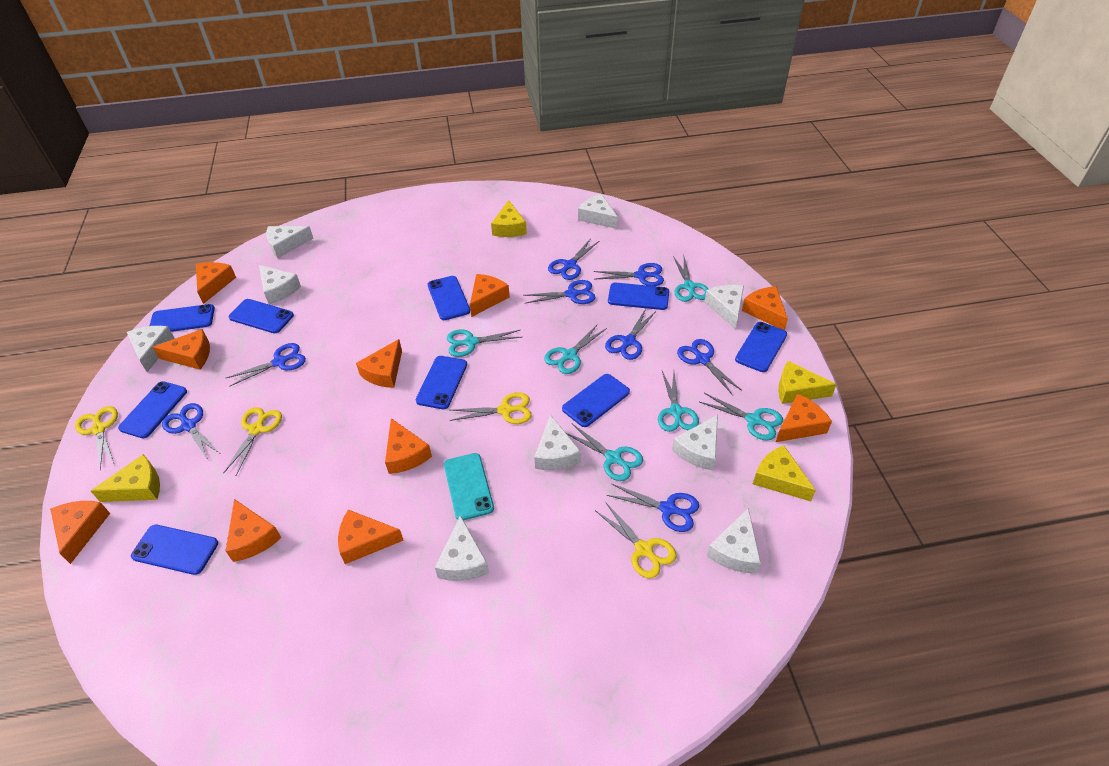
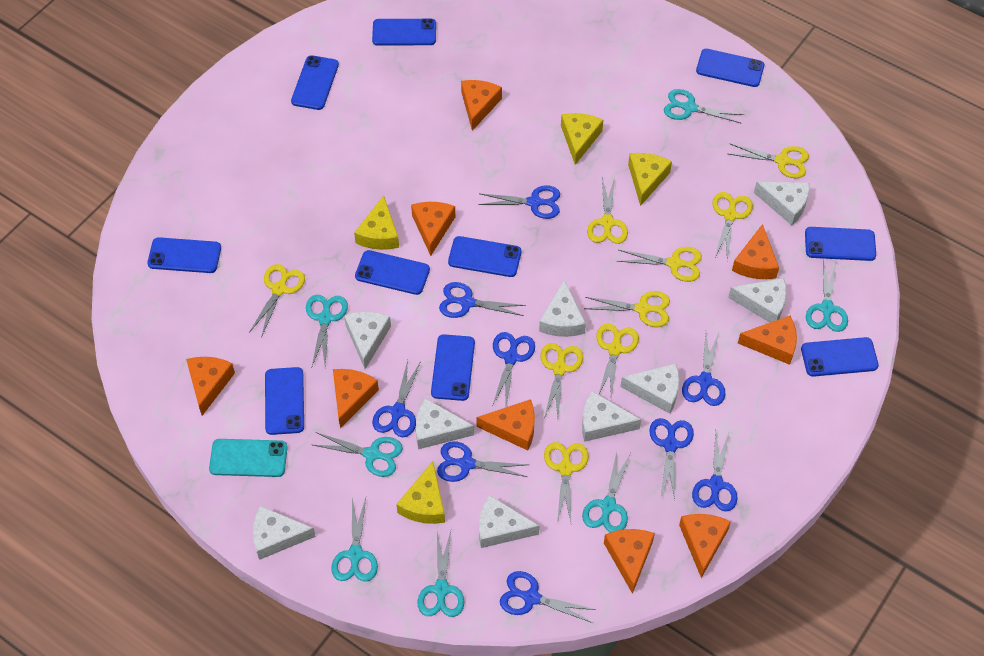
blue phone: [118,381,187,438] [131,525,218,575] [150,304,215,332] [229,299,294,333] [416,356,467,409] [428,276,470,320] [562,374,630,427] [608,283,669,310] [735,322,787,372] = 9 -> [147,237,221,273] [265,367,304,435] [291,55,339,110] [355,250,430,295] [372,19,436,46] [431,334,475,401] [448,236,521,277] [696,49,765,87] [801,337,879,377] [805,227,876,261] = 10
blue scissors: [162,403,219,460] [226,343,306,387] [523,280,596,304] [548,238,599,280] [594,263,664,286] [605,309,656,360] [607,483,699,532] [677,339,742,395] = 8 -> [372,360,421,438] [437,441,529,482] [439,282,526,318] [478,185,560,219] [492,332,535,407] [500,571,596,623] [649,418,694,499] [682,333,726,406] [692,432,738,511] = 9
orange cheese: [50,501,110,564] [153,329,210,370] [196,262,236,304] [226,499,281,562] [338,510,404,564] [356,339,402,388] [385,418,432,474] [470,274,510,317] [742,286,788,330] [776,394,832,442] = 10 -> [186,357,235,416] [333,369,379,429] [411,202,455,256] [461,80,502,131] [477,399,535,451] [604,529,655,594] [679,514,731,578] [732,224,779,279] [738,316,797,365] = 9
turquoise scissors: [447,330,523,357] [544,324,607,374] [566,424,643,481] [658,371,699,432] [673,256,708,302] [700,393,783,441] = 6 -> [306,295,348,366] [313,432,403,477] [331,498,378,581] [418,531,464,617] [582,452,630,533] [664,89,744,124] [806,261,848,332] = 7
yellow scissors: [75,406,118,469] [223,407,282,476] [450,392,532,424] [595,503,676,578] = 4 -> [249,264,305,338] [541,343,583,418] [544,442,589,523] [584,291,670,327] [587,177,628,244] [596,324,639,398] [617,247,702,282] [713,192,753,261] [729,144,809,178] = 9

